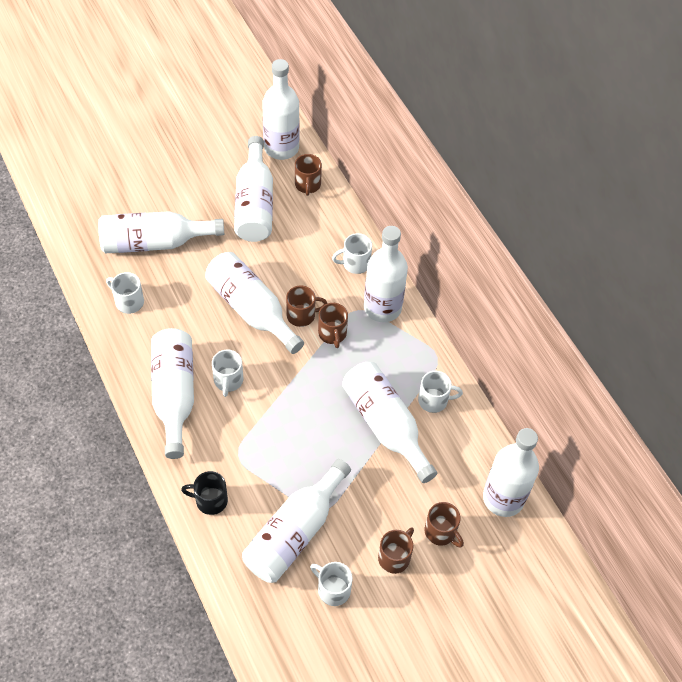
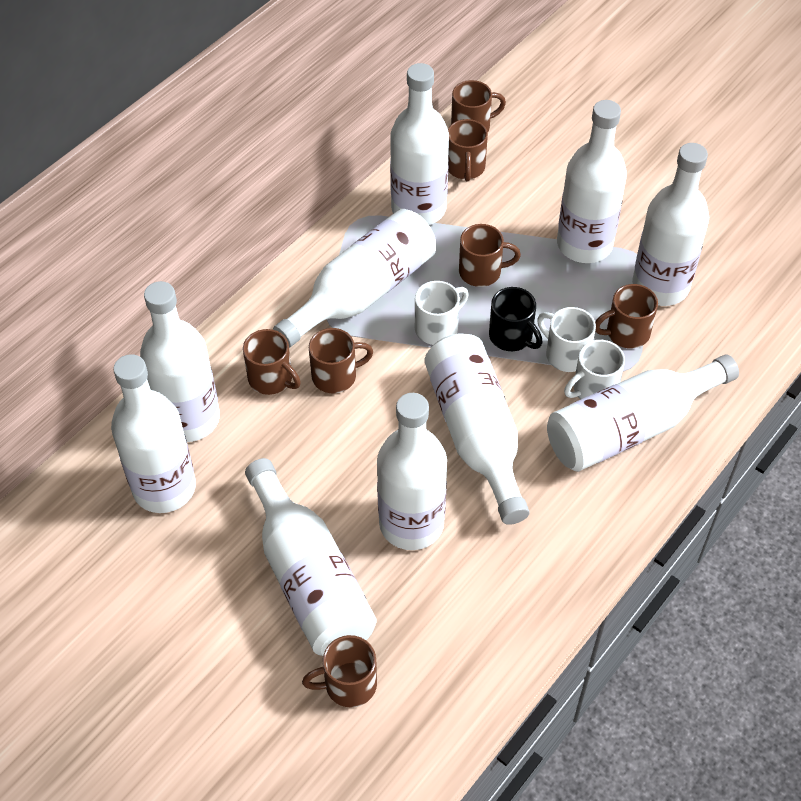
brown mug: [286,285,327,327] [295,154,322,196] [318,303,348,348] [378,528,414,574] [424,502,464,548] = 5 -> [243,329,301,395] [302,635,377,707] [309,328,373,393] [448,119,488,182] [451,80,506,132] [459,224,521,287] [595,284,658,348] = 7
white bottle: [98,211,224,253] [151,328,194,459] [205,252,304,354] [234,136,273,242] [242,459,351,583] [262,59,300,160] [342,362,437,483] [364,226,408,322] [483,428,539,517] = 9 -> [111,354,196,513] [140,281,220,442] [245,458,377,656] [273,209,436,348] [377,393,447,550] [390,63,449,225] [424,333,530,525] [547,354,739,472] [557,100,627,263] [632,143,709,306] = 10
white mug: [106,272,144,314] [212,350,243,397] [310,562,353,606] [332,233,372,274] [418,371,463,413] = 5 -> [415,281,469,345] [537,307,596,372] [564,340,625,399] = 3

